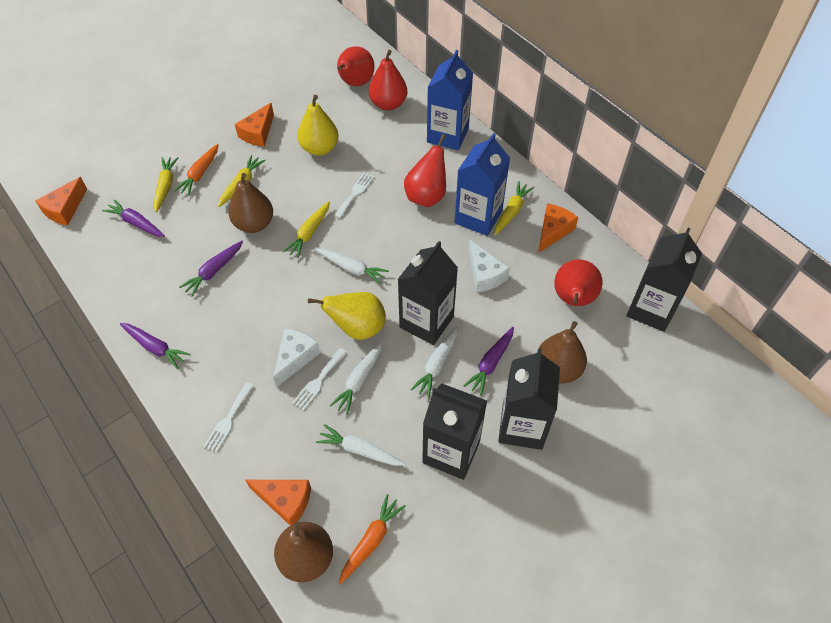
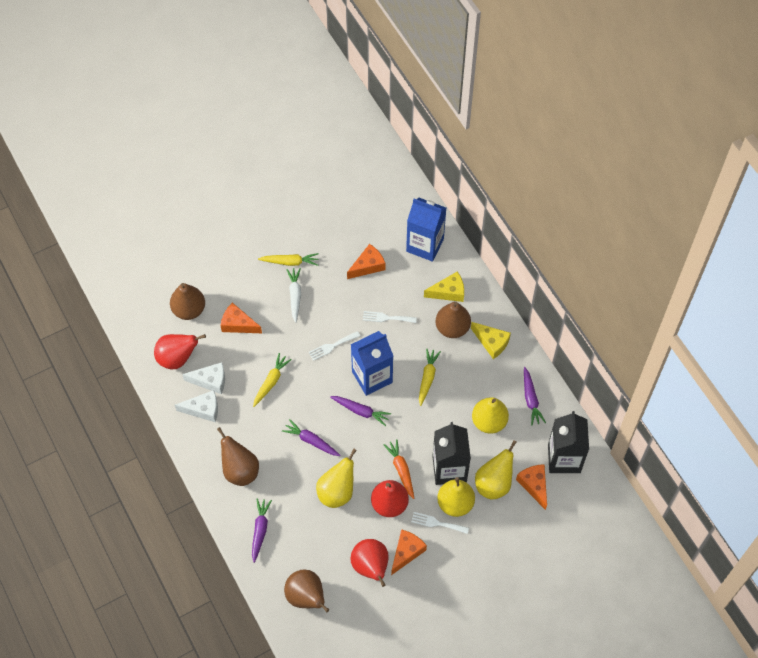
black carton: [397,241,458,345] [422,384,487,480] [498,348,560,450] [626,228,702,332] = 4 -> [432,422,471,485] [548,411,589,473] = 2
brown pear: [228,173,273,233] [274,522,333,582] [537,321,587,384] = 3 -> [170,283,205,320] [217,427,259,486] [284,570,329,612] [436,302,471,338] = 4
orange carrot: [174,144,219,196] [339,494,406,584] = 2 -> [383,439,414,499] = 1
red pear: [337,47,375,86] [369,50,407,110] [404,134,446,207] [554,259,603,306] = 4 -> [154,334,206,369] [350,539,389,587] [371,480,409,517] = 3
white carrot: [315,249,389,285] [316,424,405,466] [329,341,382,415] [410,326,458,398] = 4 -> [286,268,301,323] = 1
yellow carrot: [154,157,178,213] [218,155,266,207] [282,201,330,258] [494,181,534,235] = 4 -> [253,353,292,407] [258,253,319,266] [419,349,441,406] = 3
yellow cheese: none = 0 -> [424,271,464,302] [471,322,511,359] = 2
yellow pear: [297,95,339,156] [308,292,386,340] = 2 -> [316,448,357,508] [437,477,475,517] [472,397,509,434] [475,440,517,500] = 4

